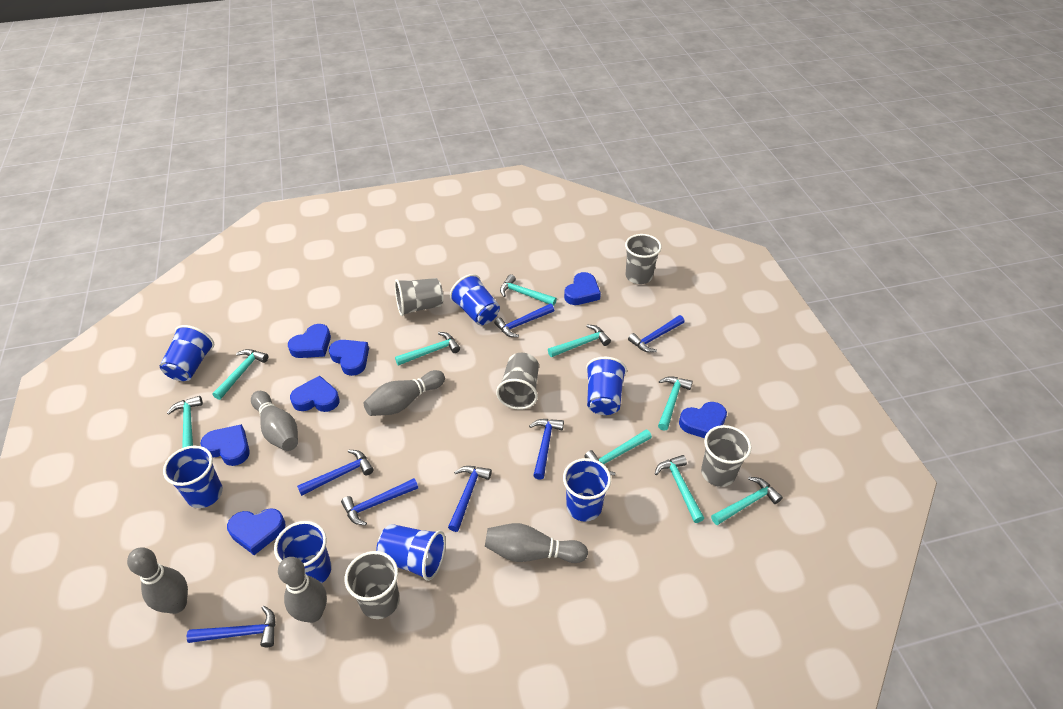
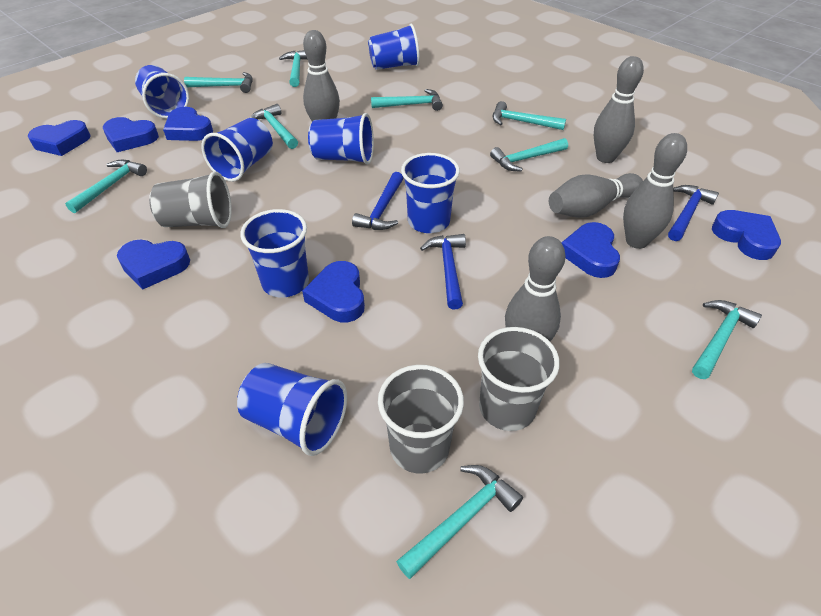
blue hammer: [187,606,275,647] [297,450,374,496] [341,478,418,525] [448,466,492,532] [494,303,554,337] [529,419,564,480] [628,315,685,353] = 7 -> [352,172,403,230] [420,234,466,310] [668,185,719,241] = 3
grey cup: [345,551,400,619] [395,278,443,316] [496,353,539,410] [625,234,662,284] [701,425,752,487] = 5 -> [149,171,232,228] [378,365,464,474] [478,327,560,431] = 3

